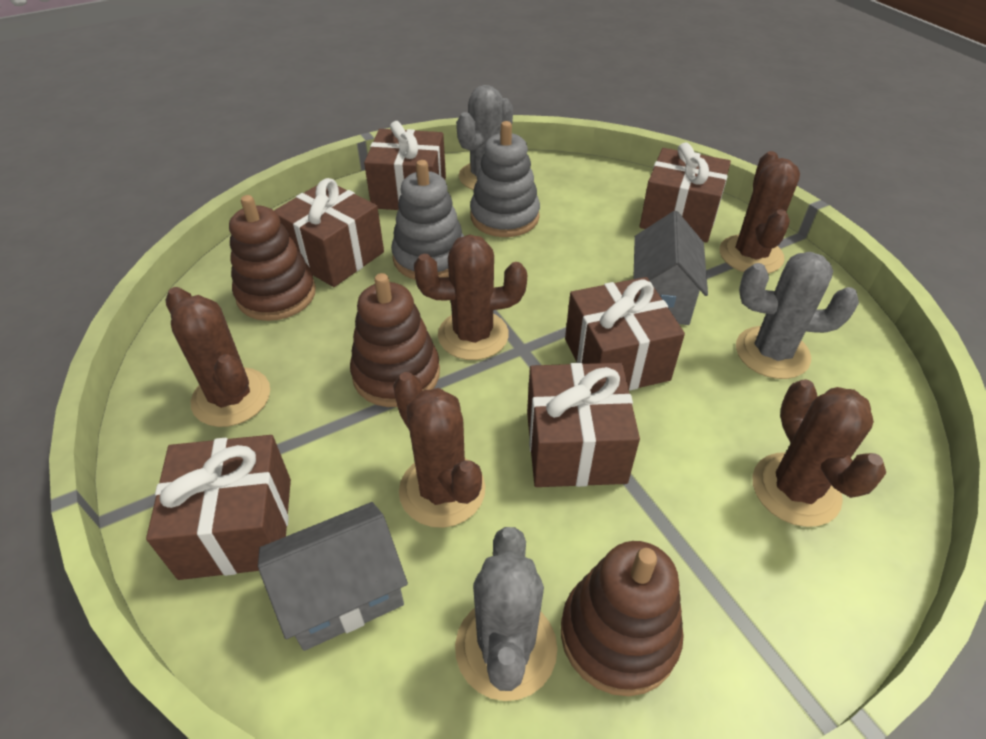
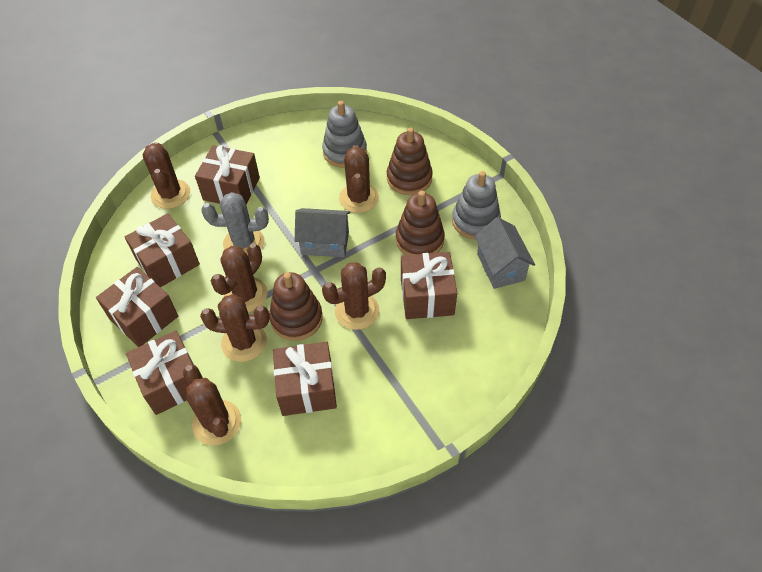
brown cactus: [166,287,270,427] [393,372,485,528] [414,235,527,360] [720,151,800,274] [752,379,886,527] = 5 -> [143,142,190,209] [183,365,241,445] [200,294,270,362] [211,243,267,313] [322,262,386,330] [339,145,379,213] = 6
grey cactus: [455,527,557,701] [456,85,513,190] [736,252,859,379] = 3 -> [201,192,269,255] = 1

